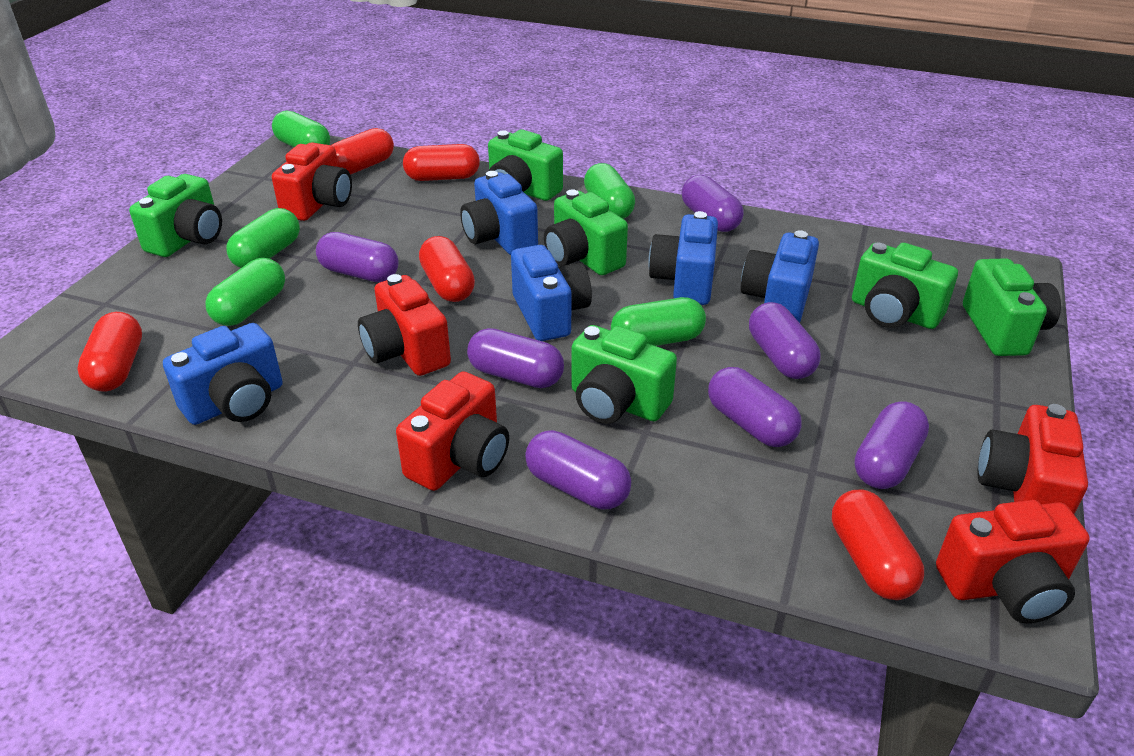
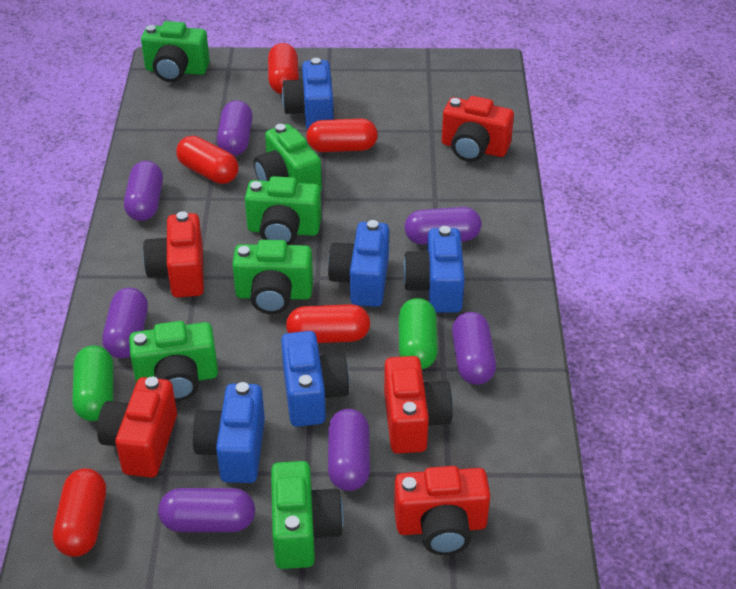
green capsule: [205,258,285,326] [226,208,300,268] [272,110,330,147] [584,163,635,219] [611,297,706,346] = 5 -> [72,346,113,421] [399,298,438,369] = 2

